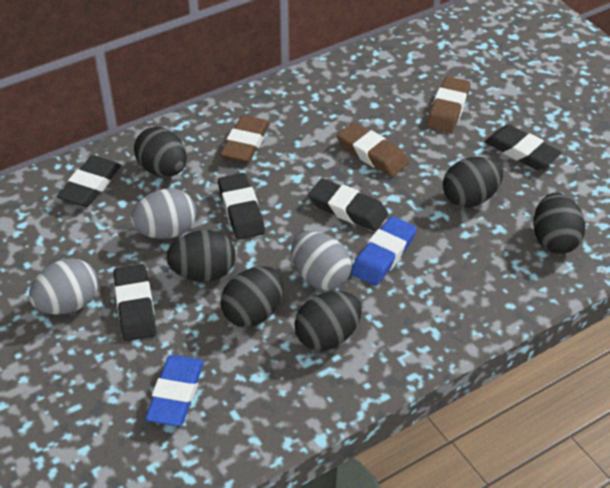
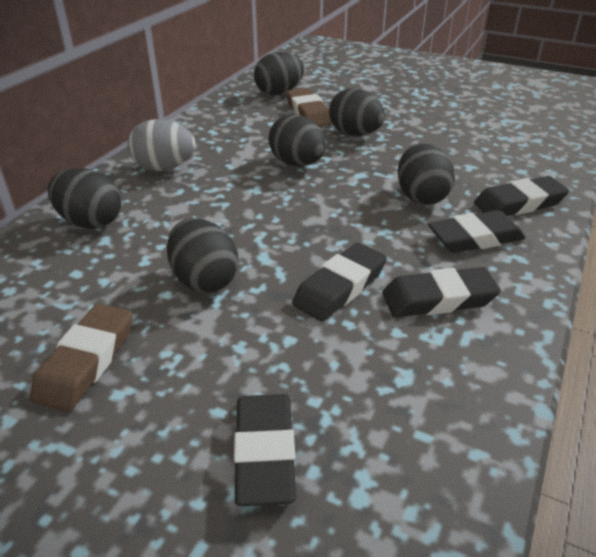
blue eraser: [145,355,204,426] [351,216,417,286] = 2 -> none = 0
brown eraser: [220,115,270,163] [337,122,409,177] [427,76,471,133] = 3 -> [30,304,133,412] [286,88,332,127] = 2
grey egg: [29,258,98,314] [130,189,196,239] [291,231,352,290] = 3 -> [127,119,196,171] = 1

